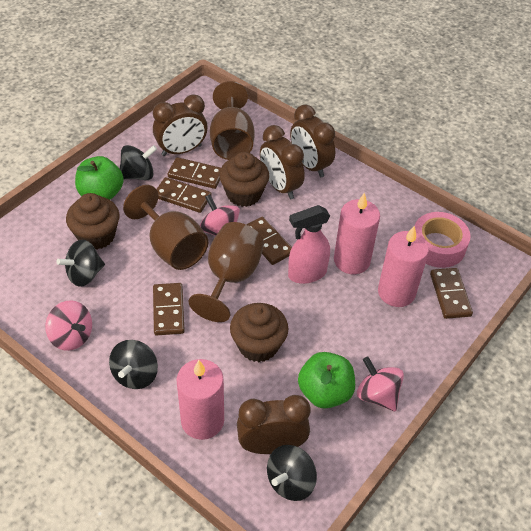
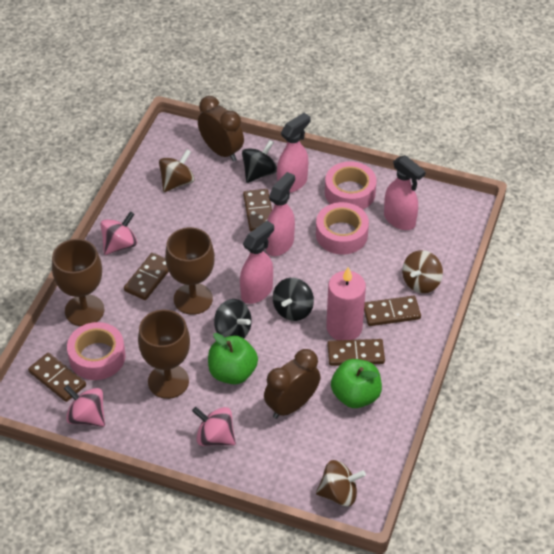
black spinning top: [56,239,105,287] [109,340,158,389] [120,145,157,180] [267,445,317,501] = 4 -> [214,299,252,338] [242,140,277,183] [273,278,314,321] = 3
brown clock: [153,94,207,156] [237,395,311,454] [260,125,305,199] [290,105,335,177] = 4 -> [198,96,244,162] [264,349,320,419] = 2
brown cupcake: [66,193,119,250] [219,152,269,207] [230,303,288,362] = 3 -> none = 0
brown spinning top: none = 0 -> [159,149,195,192] [316,460,366,507] [402,250,443,293] = 3
pink candle: [177,359,224,440] [334,192,380,274] [378,226,429,307] = 3 -> [326,267,366,340] = 1
pink spray bottle: [288,205,330,284] = 1 -> [240,220,274,304] [266,172,295,256] [277,113,310,193] [384,155,426,230] = 4
pink tape: [415,212,471,268] = 1 -> [67,322,126,380] [316,202,369,255] [325,161,377,210] = 3

